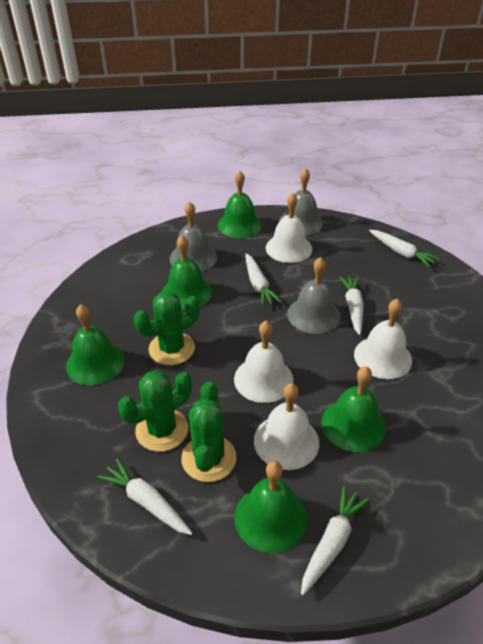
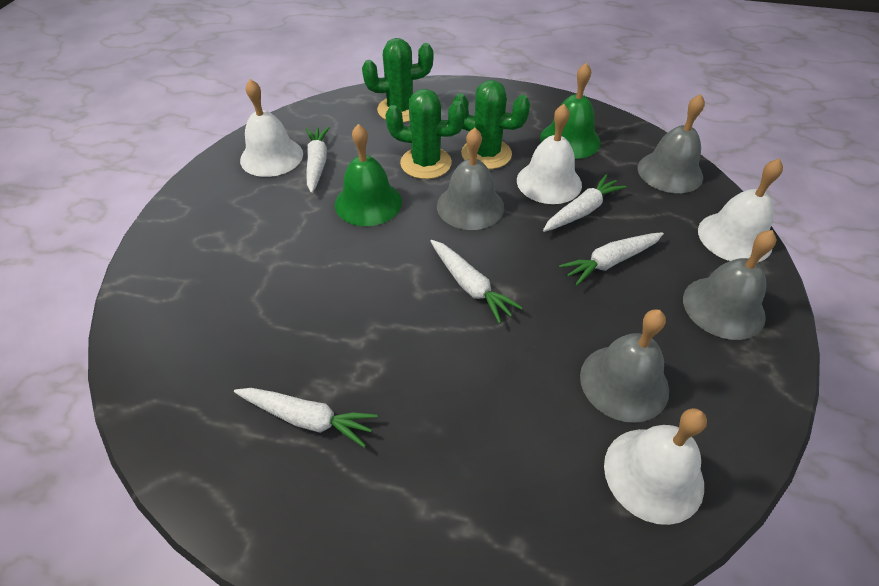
green bell: [66,304,125,385] [162,235,213,310] [218,171,262,238] [235,461,308,553] [321,366,386,452] = 5 -> [335,124,402,226] [540,62,601,159] = 2
grey bell: [170,202,217,272] [279,168,323,235] [287,257,341,334] = 3 -> [437,128,504,230] [580,309,669,423] [638,94,705,193] [683,230,777,340] = 4

